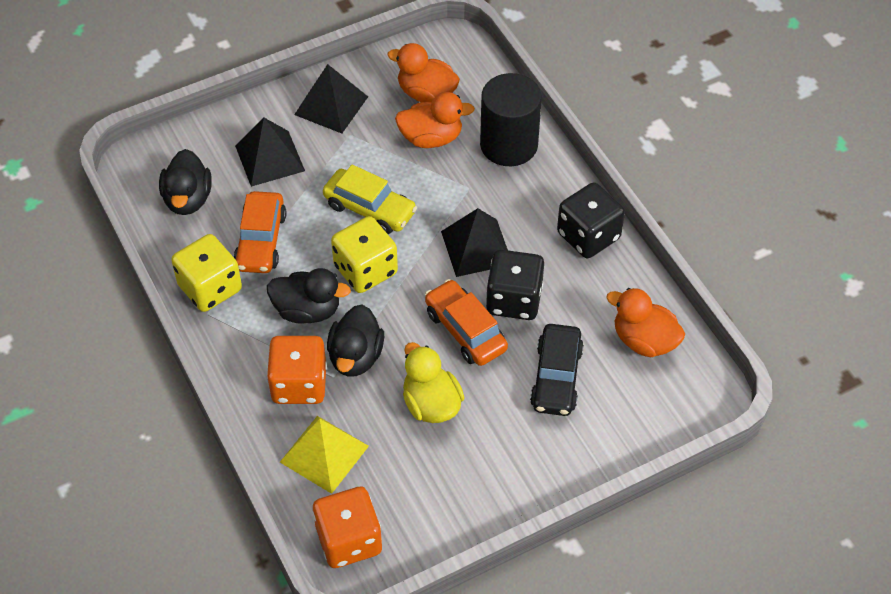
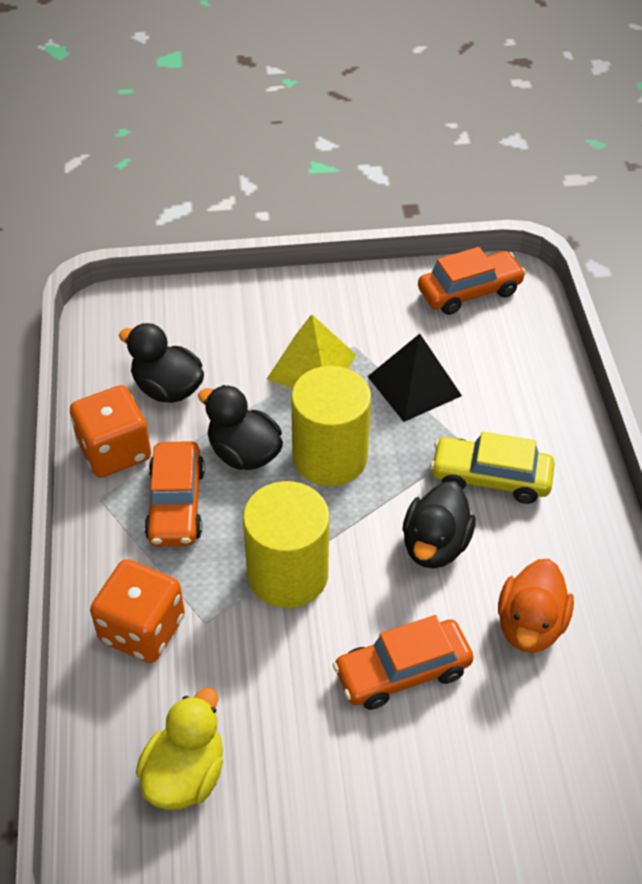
black car: [530,324,584,416] = 1 -> none = 0
black cylinder: [480,73,542,166] = 1 -> none = 0
black dice: [486,250,544,320] [557,182,625,258] = 2 -> none = 0
black pyramid: [235,118,305,187] [294,64,368,133] [441,208,508,277] = 3 -> [367,334,462,422] = 1
orange car: [234,191,287,273] [425,279,508,366] = 2 -> [144,441,205,546] [333,615,474,710] [418,247,526,315] = 3
orange duck: [387,43,460,102] [395,92,475,148] [606,288,685,357] = 3 -> [498,559,574,653] = 1
yellow cylinder: none = 0 -> [243,481,329,608] [291,366,371,486] = 2
yellow dice: [171,234,242,312] [331,216,398,293] = 2 -> none = 0

